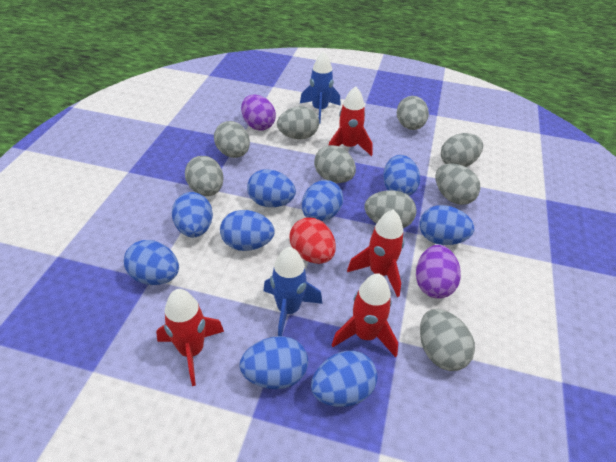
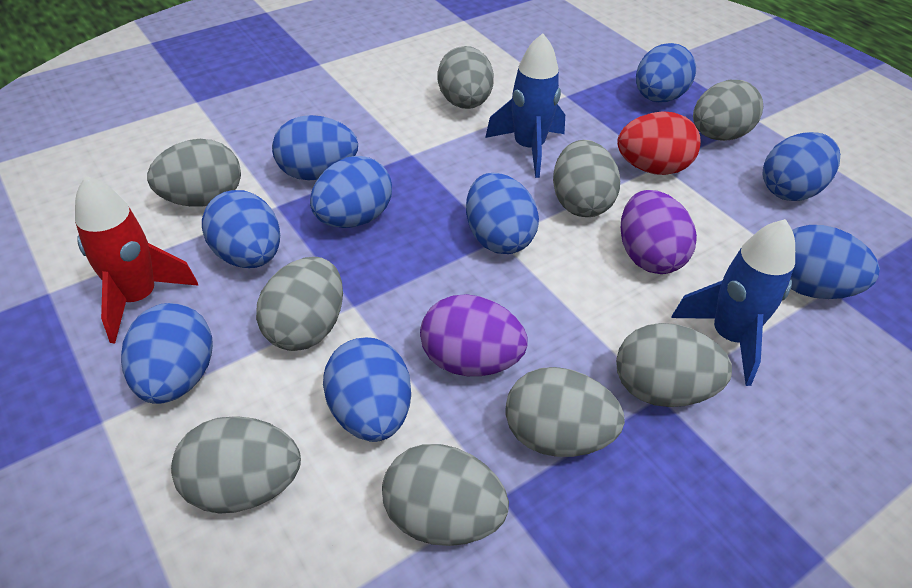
red rocket: [156,289,224,386] [328,86,372,156] [332,273,398,357] [347,210,404,297] = 4 -> [75,176,198,344] = 1

